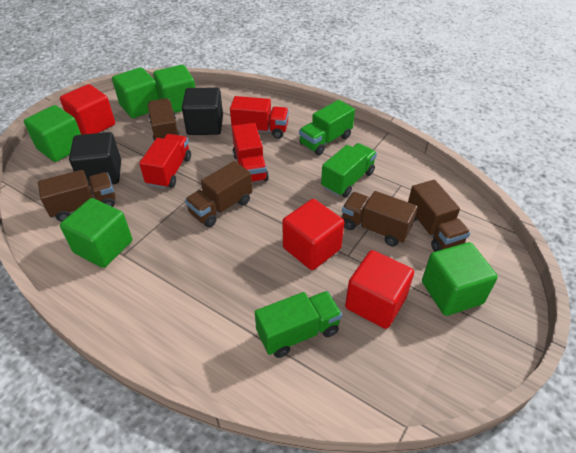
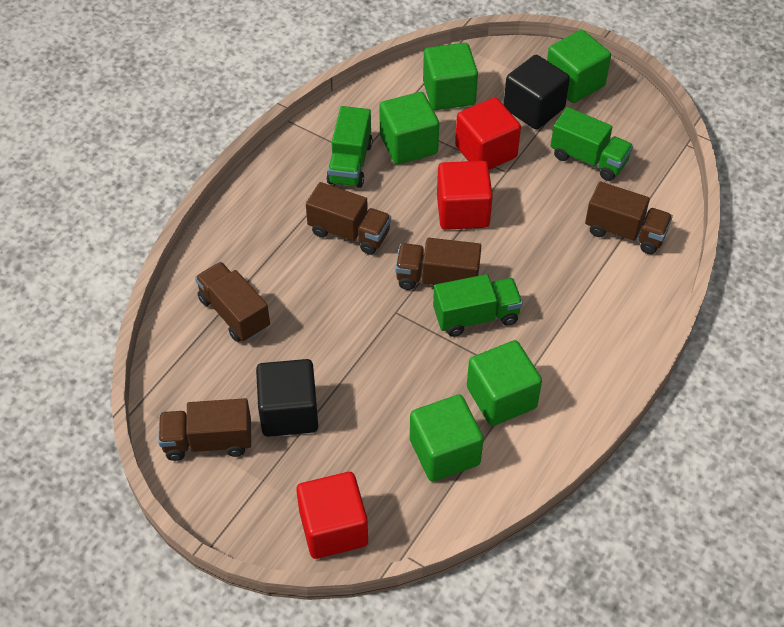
red truck: [139,134,191,189] [230,96,289,139] [232,123,269,182] = 3 -> none = 0

